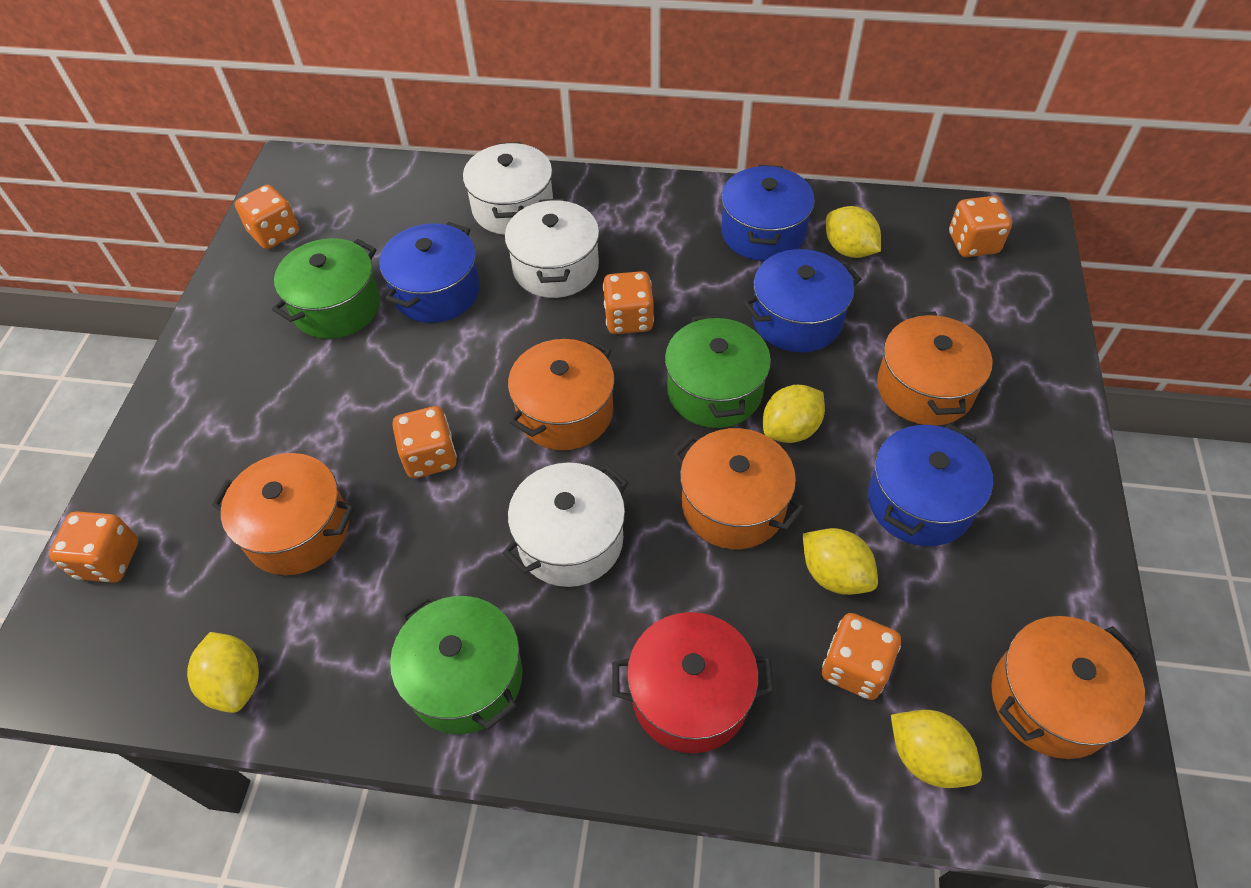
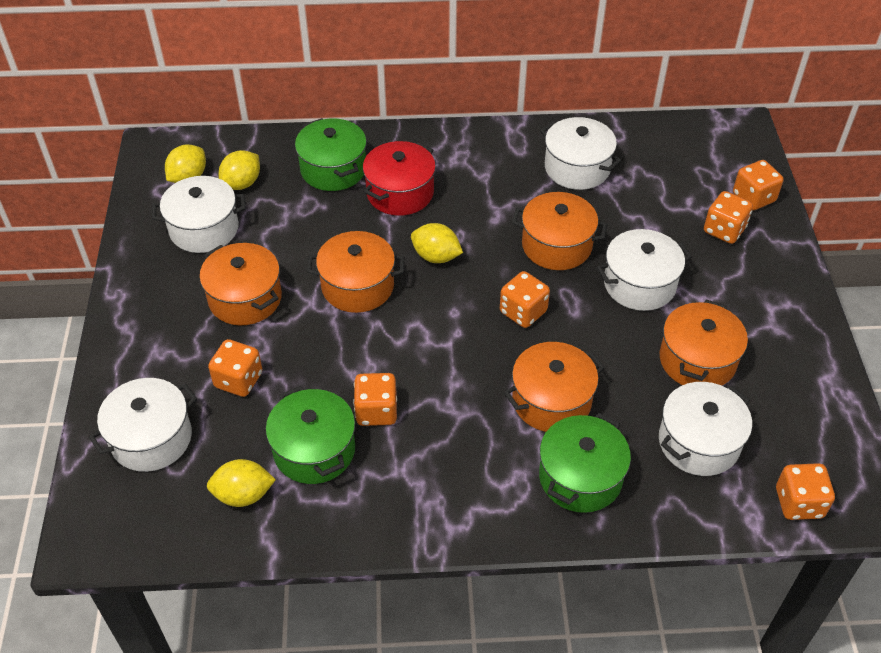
blue pot: [379,222,480,323] [721,165,815,261] [743,249,861,352] [868,423,993,546] = 4 -> none = 0
white pot: [463,142,553,235] [503,463,629,587] [505,198,599,298] = 3 -> [89,378,197,472] [152,176,246,253] [540,117,621,190] [597,229,692,311] [659,382,752,476] = 5
yellow lemon: [187,632,259,713] [763,384,825,443] [803,528,878,595] [826,206,881,258] [891,710,982,788] = 5 -> [165,145,206,183] [207,459,276,507] [219,150,260,190] [411,223,463,263] = 4

